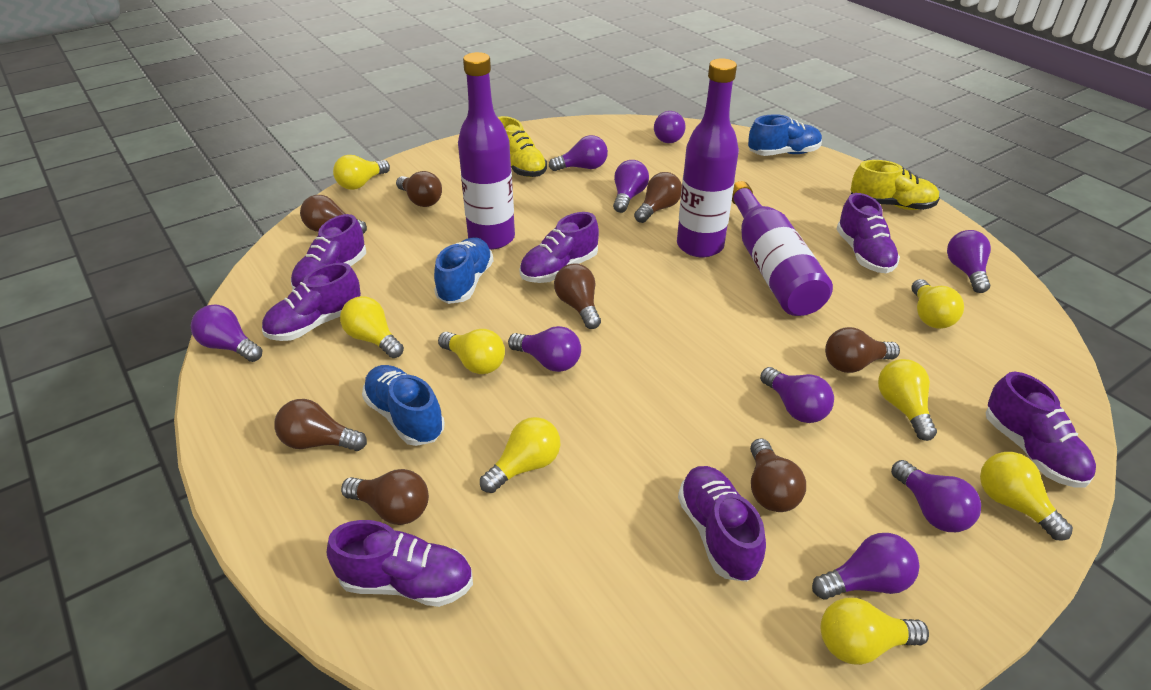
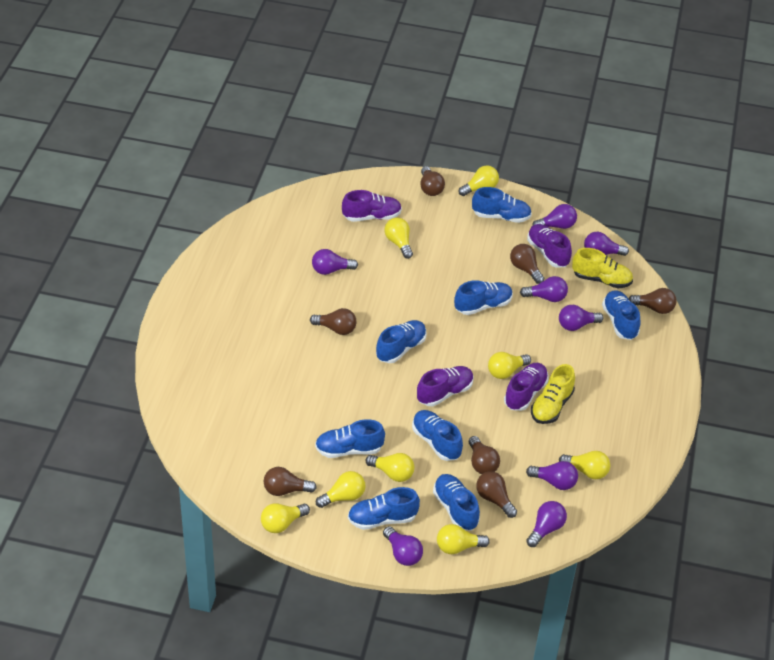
blue shoe: [362,365,445,446] [434,238,493,304] [748,114,822,156] = 3 -> [315,419,385,458] [348,487,420,530] [376,320,427,363] [412,410,463,461] [433,474,480,530] [454,280,513,315] [472,187,532,223] [602,290,640,340] = 8
brown light bulb: [274,399,367,451] [300,195,367,234] [341,469,429,525] [396,171,442,207] [554,263,601,329] [634,172,682,223] [750,438,806,512] [825,327,900,373] = 8 -> [264,467,317,496] [310,308,356,335] [420,166,445,196] [469,436,500,474] [476,471,517,518] [510,244,545,284] [629,288,676,314] = 7
purple bottle: [458,52,515,250] [677,58,739,257] [732,181,833,316] = 3 -> none = 0
purple light bulb: [191,304,262,362] [508,326,581,372] [549,135,608,171] [613,160,649,213] [654,111,685,143] [760,367,834,423] [812,533,919,600] [891,460,981,532] [947,230,991,293] = 9 -> [312,249,358,275] [383,526,423,566] [520,276,568,302] [526,461,578,490] [526,501,567,547] [532,204,577,229] [559,305,604,331] [584,232,629,256] = 8
purple shoe: [262,263,361,341] [291,214,366,289] [327,520,473,607] [519,212,599,283] [678,466,766,582] [836,193,900,273] [985,372,1096,488] = 7 -> [342,190,402,222] [417,366,474,406] [504,363,549,411] [527,224,572,268] = 4

